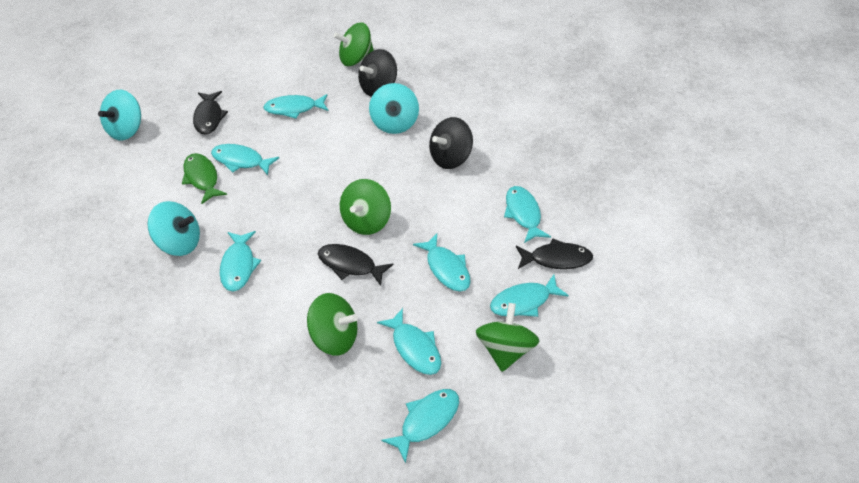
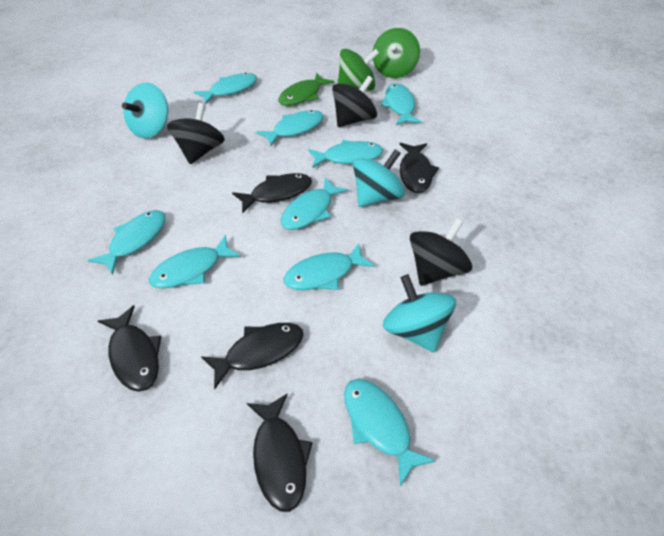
black fish: [193,91,228,135] [318,244,394,286] [516,238,593,269] = 3 -> [98,305,161,392] [201,323,304,389] [232,173,312,213] [247,394,313,512] [400,143,439,193] = 5
black spinning top: [358,49,397,97] [429,117,473,169] = 2 -> [167,103,225,164] [332,76,377,127] [410,218,472,286] = 3
green spinning top: [307,293,358,356] [334,22,374,66] [340,179,391,235] [476,303,539,372] = 4 -> [338,49,379,90] [373,28,420,78] = 2
turquoise fish: [211,144,279,175] [220,231,261,291] [263,94,329,119] [377,308,441,375] [381,389,459,464] [413,234,471,291] [490,274,569,317] [504,186,551,243] = 8 -> [88,210,166,275] [149,235,241,289] [194,73,257,104] [256,110,324,146] [281,177,348,230] [283,243,374,290] [308,140,383,168] [344,379,436,487] [381,84,422,125] = 9

